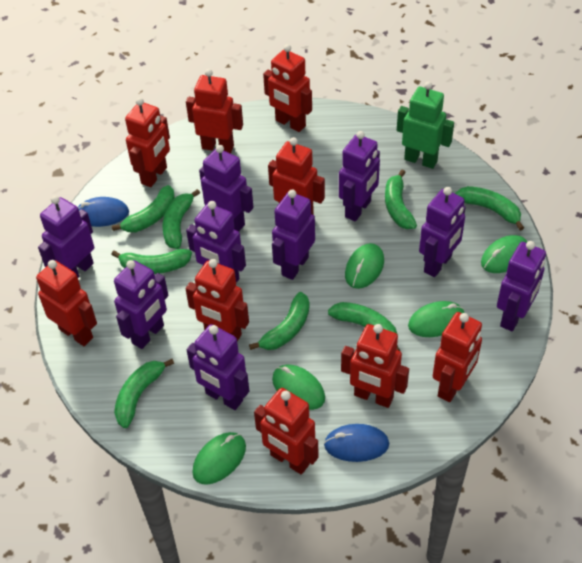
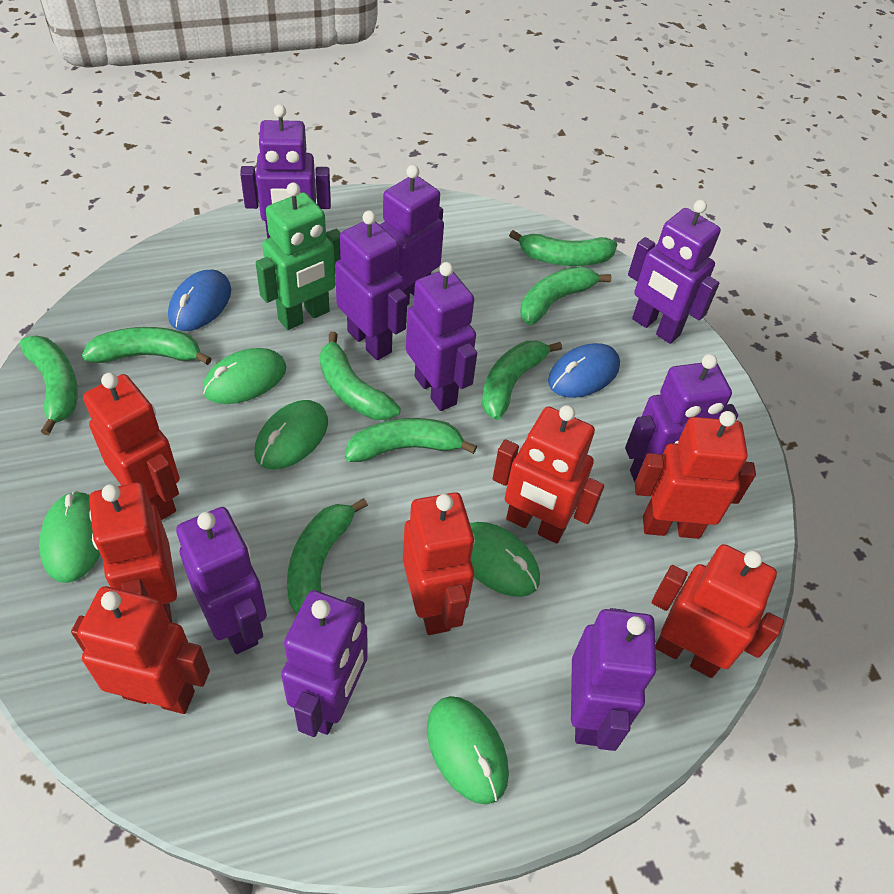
red robot: [36,260,97,346] [125,98,170,187] [186,69,243,153] [186,259,249,341] [254,388,319,475] [263,44,312,132] [268,137,325,215] [341,324,409,408] [433,312,482,402] = 9 -> [71,586,210,714] [83,373,180,520] [89,482,177,622] [403,492,475,635] [492,405,604,543] [635,411,756,539] [652,544,784,678] = 7

